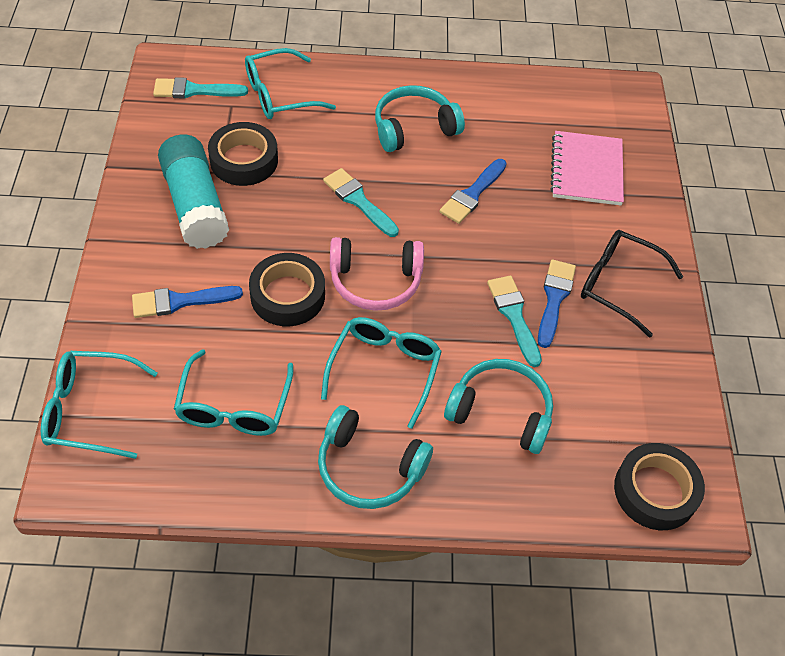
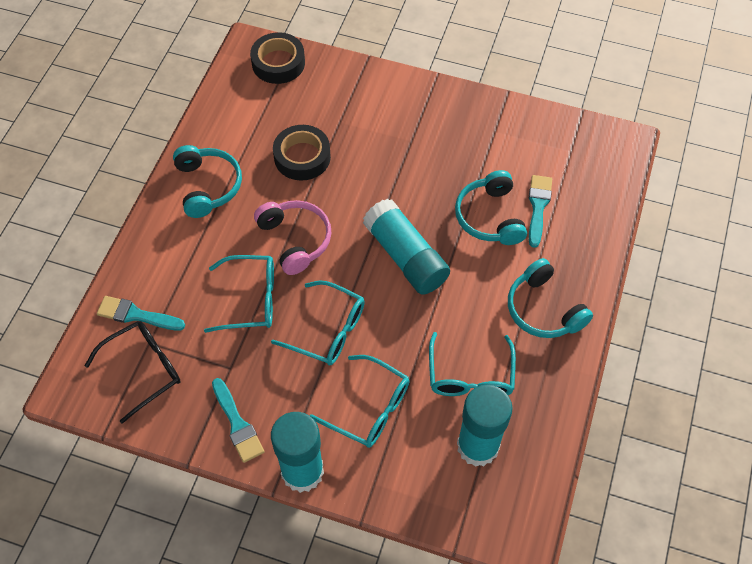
black tape: [208,122,278,186] [249,253,325,326] [614,443,705,530] = 3 -> [250,32,305,84] [273,125,331,181] = 2
blue brush: [132,286,243,318] [439,159,507,224] [538,259,576,348] = 3 -> none = 0
pink notebook: [550,131,624,205] = 1 -> none = 0
turquoise glue stick: [158,134,229,249] = 1 -> [271,412,324,493] [363,199,450,295] [457,385,512,467] = 3

